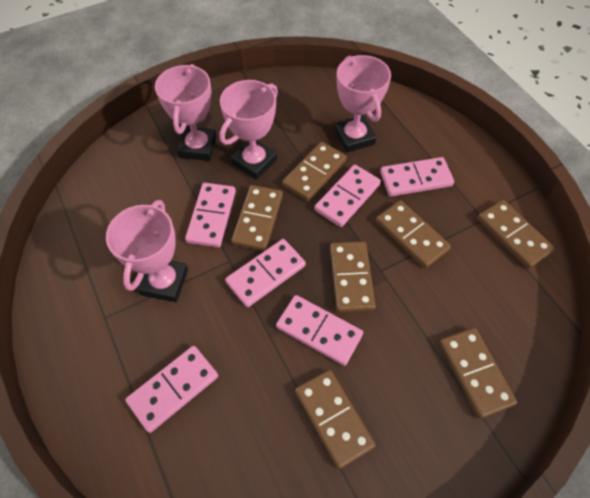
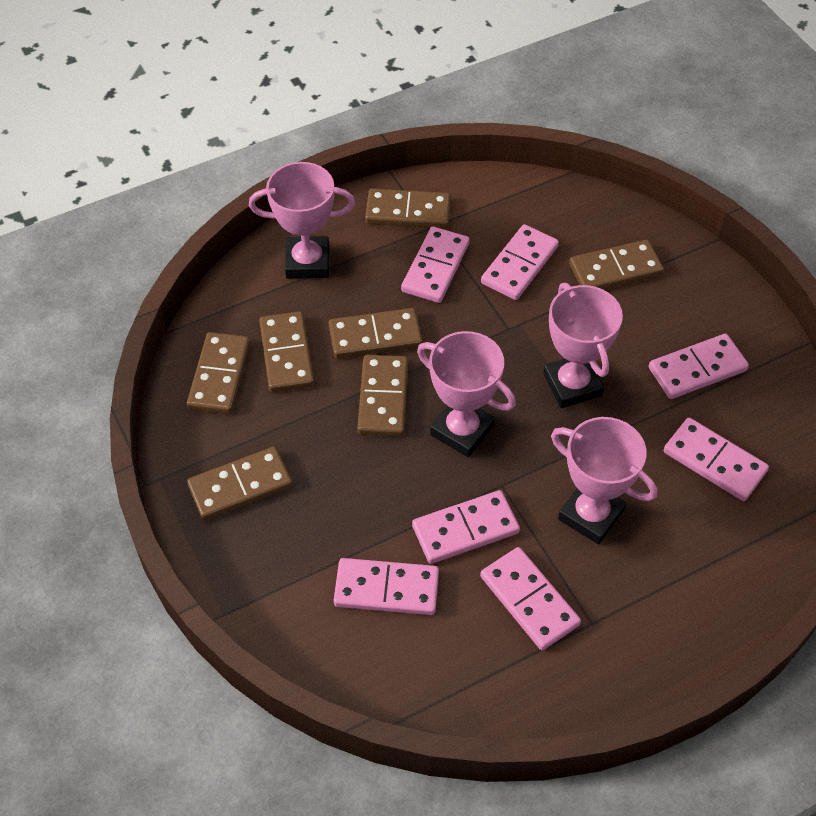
pink domino: [125,346,218,433] [185,183,236,247] [225,239,306,307] [276,295,363,366] [314,165,381,227] [380,157,454,197] = 6 -> [334,558,439,615] [401,226,470,303] [412,490,520,564] [480,547,581,651] [481,224,559,300] [649,334,749,399] [663,418,769,501] = 7

